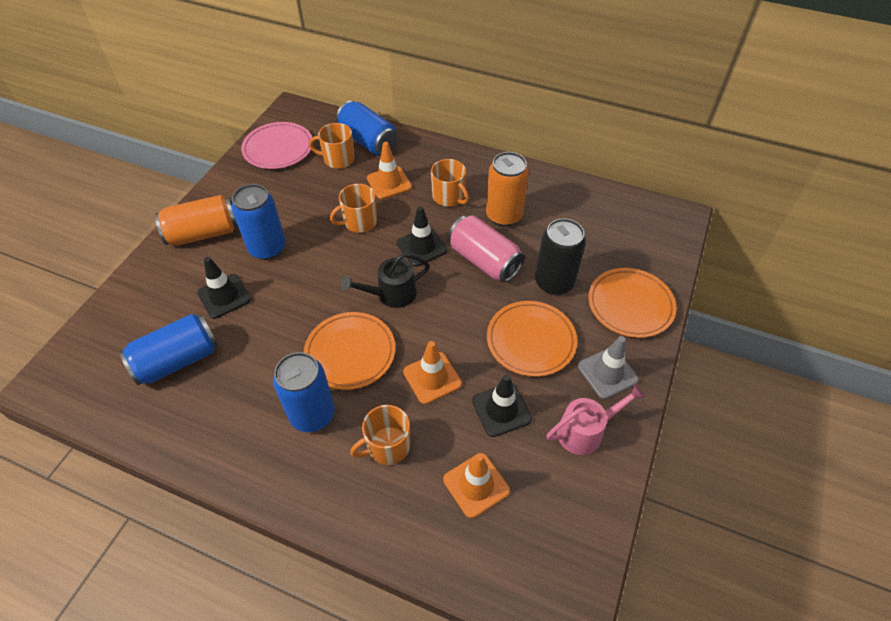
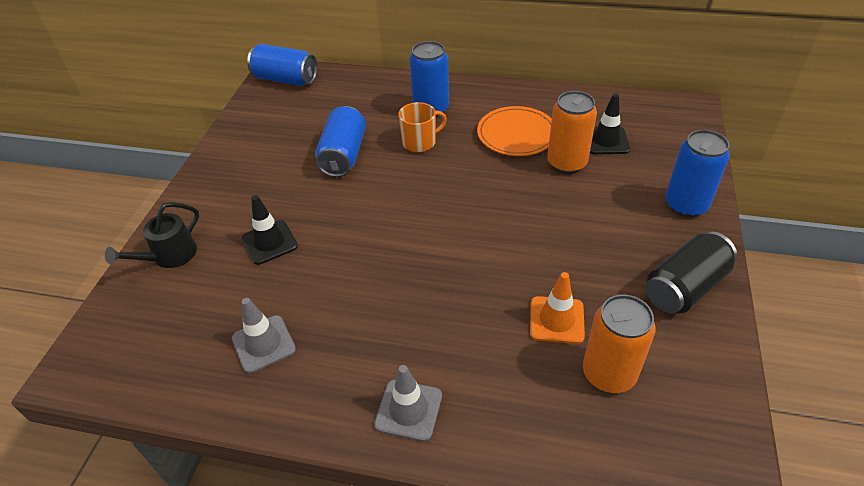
black traffic cone: [197,257,251,319] [397,206,447,267] [472,374,532,437] = 3 -> [242,195,298,265] [590,93,630,154] = 2
grey traffic cone: [578,336,639,399] = 1 -> [232,298,296,373] [374,365,442,442] = 2
orange mug: [309,123,354,169] [330,184,377,233] [350,405,410,465] [431,159,469,207] = 4 -> [398,102,447,152] = 1
orange plate: [304,312,395,390] [487,301,577,377] [588,268,676,338] = 3 -> [477,106,552,156] = 1
orange traffic cone: [367,142,412,199] [403,341,462,404] [443,453,510,518] = 3 -> [530,272,585,344] = 1
pink can: [448,215,525,282] = 1 -> none = 0
pink plate: [241,122,312,169] = 1 -> none = 0
pink watering can: [546,383,646,455] = 1 -> none = 0

